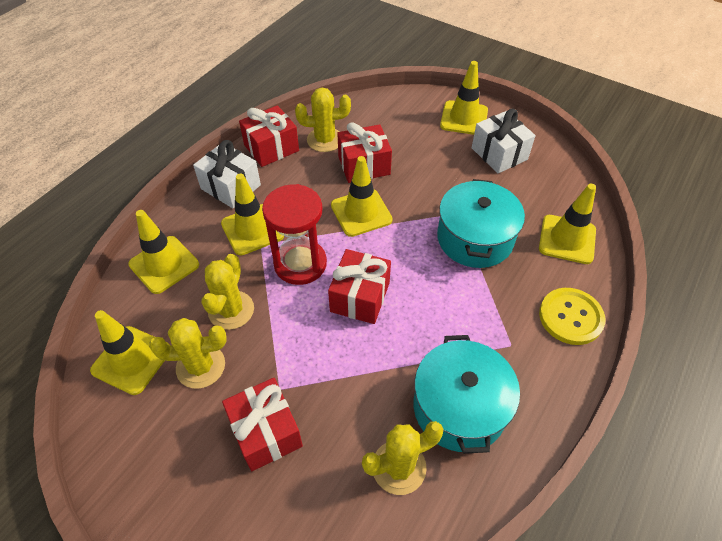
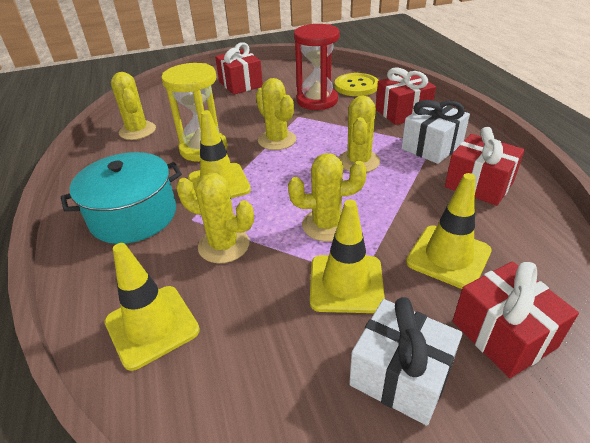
turquoise pot: [414,335,520,454] [437,179,525,268] = 2 -> [61,152,182,244] = 1
yellow cactus: [149,318,227,389] [201,254,254,330] [295,87,351,152] [362,421,443,495] = 4 -> [111,72,156,140] [176,173,254,263] [256,78,296,150] [288,153,367,242] [339,96,380,172] = 5
yellow hourglass: none = 0 -> [161,63,228,162] = 1
yellow traffic cone: [90,310,170,395] [128,210,199,294] [221,173,284,255] [331,156,393,237] [440,61,488,135] [539,184,596,264] = 6 -> [105,243,200,371] [188,110,251,198] [310,200,385,313] [406,173,492,289] = 4

